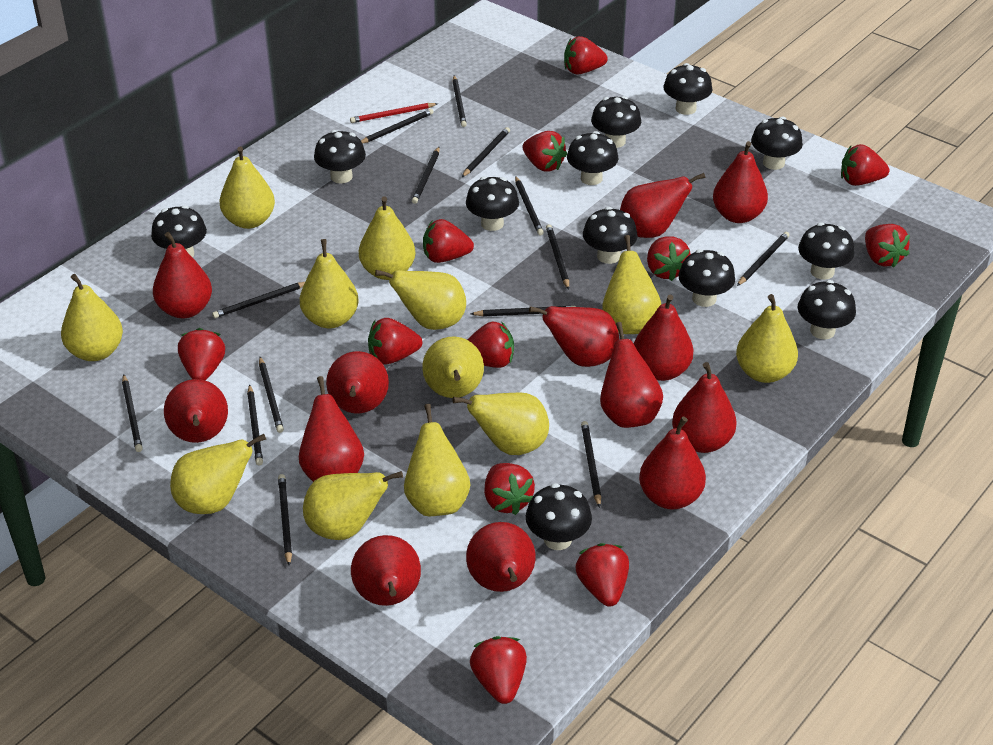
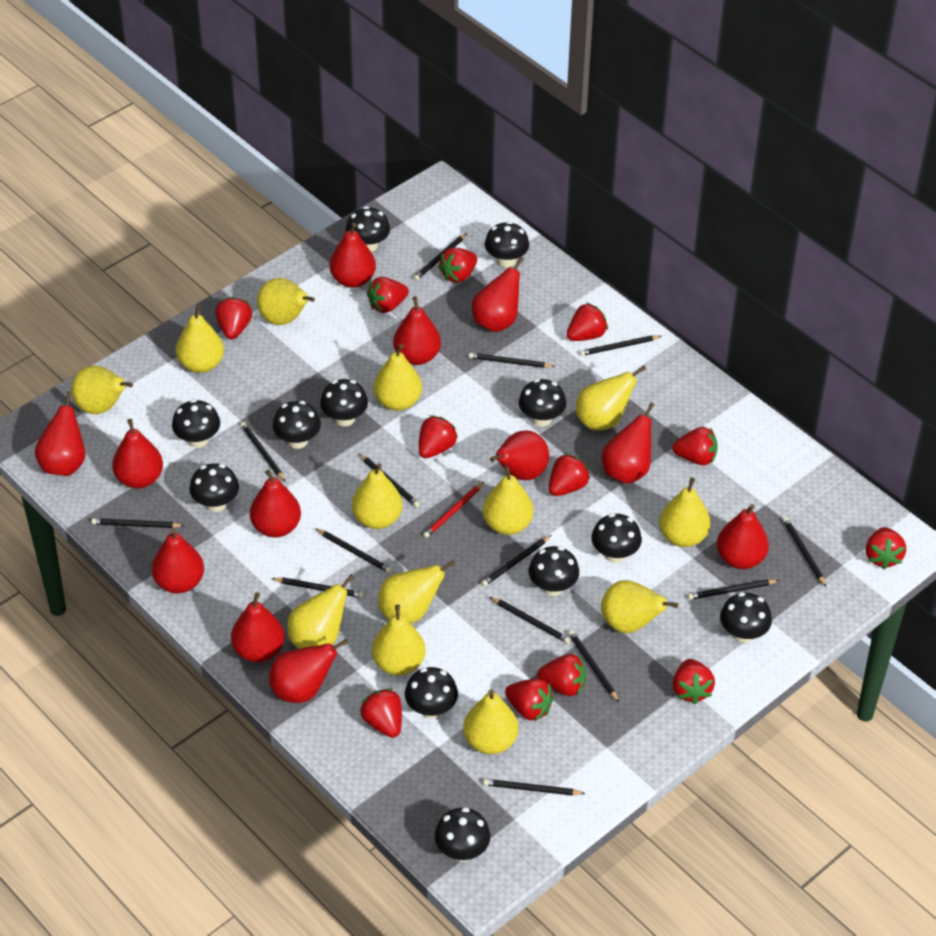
red pear: [153,232,212,318] [164,379,228,443] [299,376,364,482] [326,351,389,413] [351,535,421,606] [466,522,535,592] [529,306,619,367] [600,322,663,428] [620,173,706,238] [634,295,693,381] [639,417,706,509] [672,362,737,453] [713,141,768,223] = 13 -> [35,391,85,476] [112,419,163,489] [152,529,204,593] [231,592,285,663] [250,469,301,538] [269,639,348,703] [330,223,376,288] [393,296,441,365] [472,256,524,332] [490,430,549,480] [602,402,655,484] [717,504,769,569] = 12
yellow pear: [61,274,123,361] [170,434,266,514] [219,147,275,229] [300,239,359,328] [303,471,403,540] [359,196,416,280] [375,270,466,330] [404,404,470,516] [422,336,484,398] [453,392,549,455] [602,235,661,334] [736,294,798,383] = 12 -> [71,366,133,414] [176,305,224,373] [257,278,315,325] [287,574,355,649] [352,463,403,529] [372,605,425,676] [374,344,422,411] [378,560,456,624] [463,689,518,754] [483,466,533,535] [576,365,646,430] [601,580,678,633] [659,477,711,547] = 13

